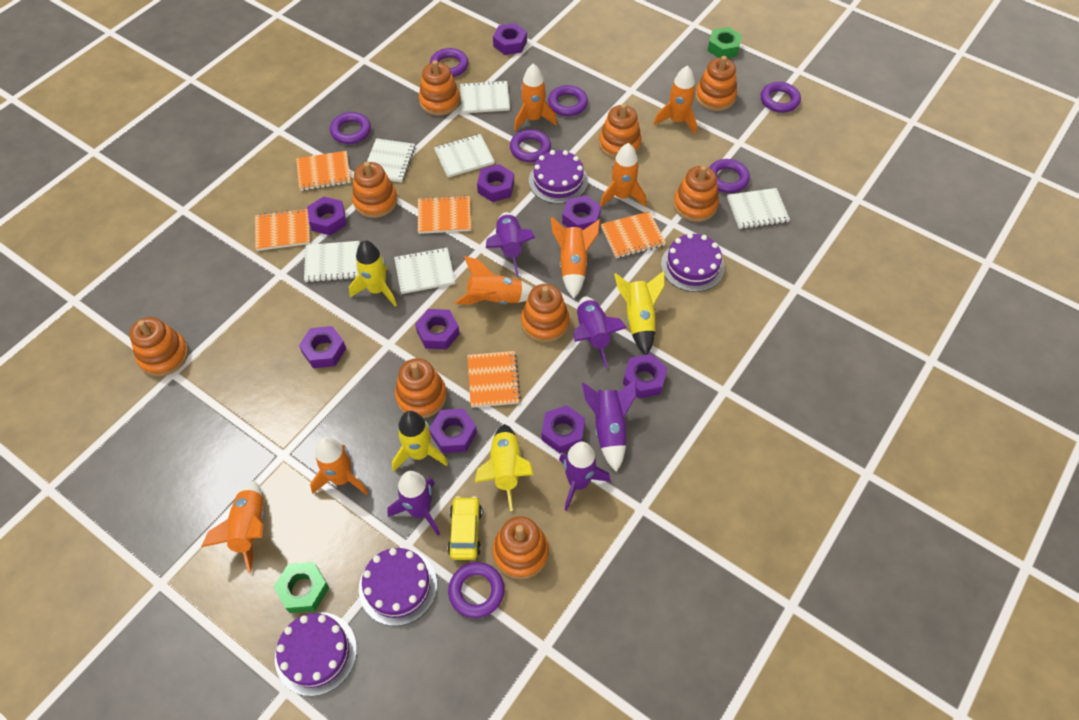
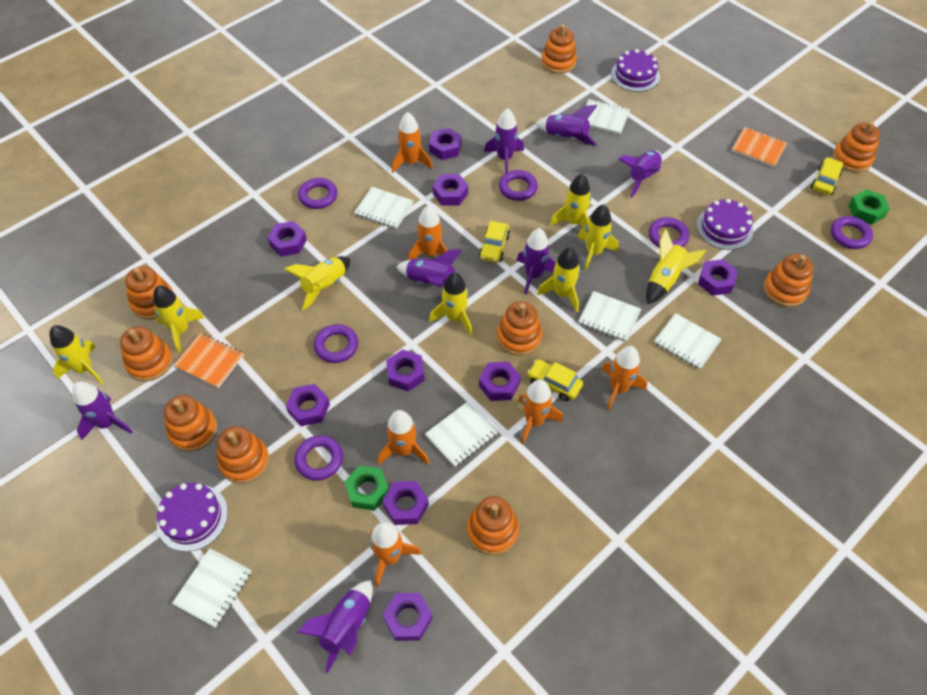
orange notebook: [255,208,310,251] [296,151,351,191] [418,195,471,234] [467,351,521,408] [601,211,666,258] = 5 -> [174,333,244,388] [732,127,787,167] = 2
orange rocket: [201,480,264,574] [310,437,368,495] [455,256,533,305] [514,64,557,131] [551,217,600,299] [600,143,646,207] [654,65,697,134] = 7 -> [370,522,421,587] [378,410,429,465] [392,112,433,173] [408,205,447,260] [518,380,563,444] [602,346,647,411] = 6
purple cake: [275,612,357,696] [359,548,437,626] [529,150,588,204] [661,233,725,292] = 4 -> [157,483,228,552] [611,49,660,92] [696,199,753,250] = 3
purple ring: [330,112,371,144] [430,48,468,77] [448,562,505,618] [510,129,551,162] [548,85,588,116] [709,159,750,193] [761,82,801,113] = 7 -> [295,435,343,480] [298,178,337,209] [314,324,358,363] [499,170,538,201] [649,217,689,248] [831,216,873,249] = 6
purple rocket: [387,471,440,536] [486,212,535,277] [559,442,610,511] [573,296,627,368] [582,379,636,472] = 5 -> [72,382,133,440] [297,580,373,673] [396,250,461,287] [484,108,524,173] [517,228,556,295] [535,105,597,146] [618,150,662,198] = 7
yellow car: [448,496,482,560] = 1 -> [479,221,510,263] [527,359,583,401] [811,157,843,195] = 3
yellow rocket: [349,240,397,307] [392,411,448,472] [475,424,534,511] [614,271,665,355] = 4 -> [49,325,104,384] [153,285,205,353] [284,256,350,311] [429,272,472,336] [537,247,580,312] [550,174,591,229] [577,204,619,270] [646,229,706,304] = 8

